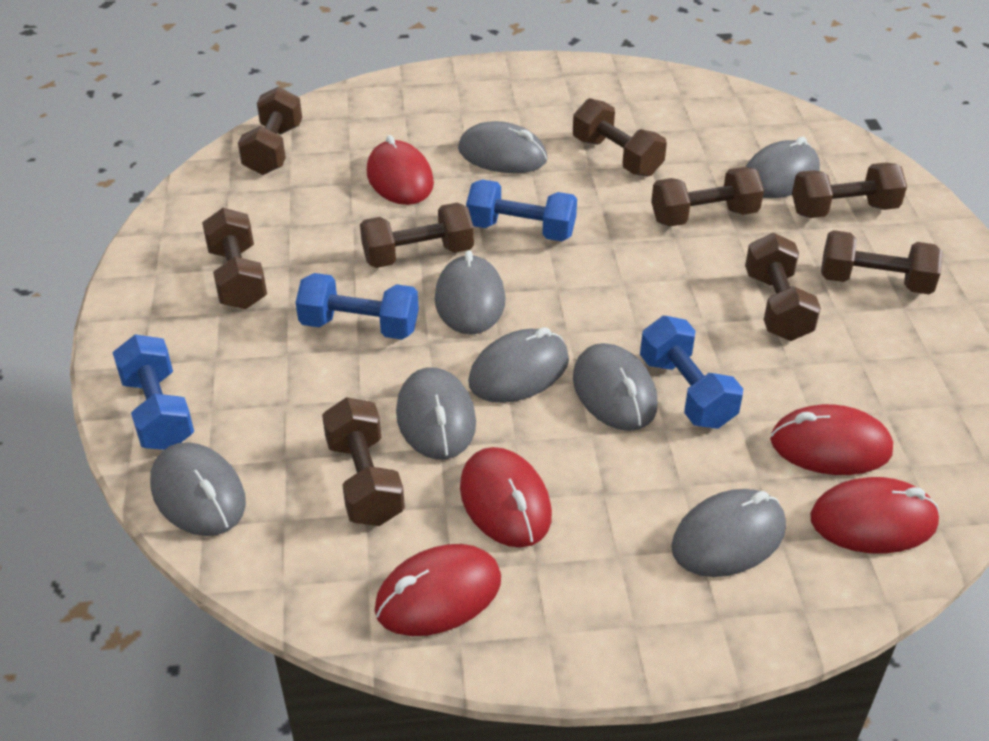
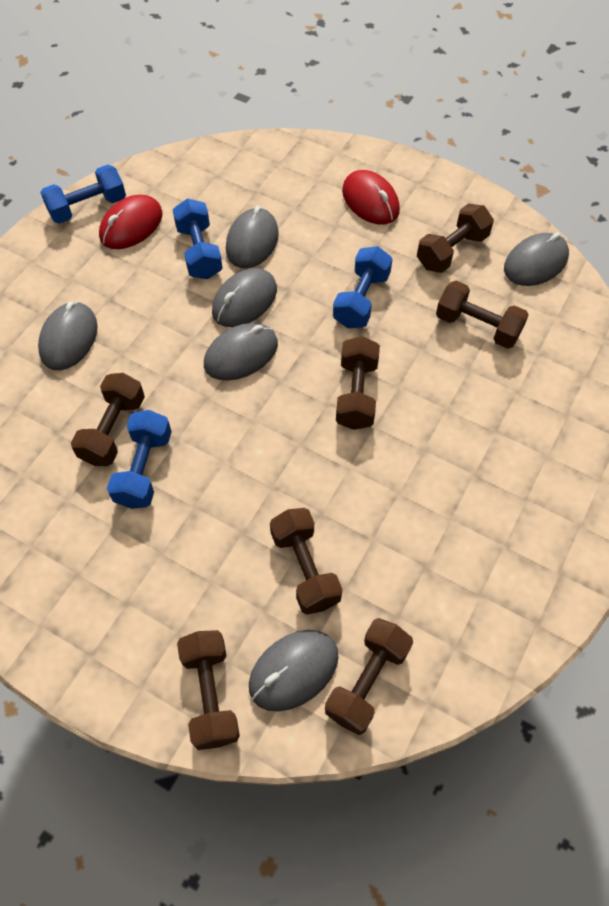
brown dumbbell: [202,208,267,309] [238,86,302,175] [322,397,405,526] [360,203,474,268] [573,98,667,177] [651,167,764,227] [745,233,821,341] [792,162,907,218] [821,230,943,294] = 9 -> [71,373,145,466] [177,630,240,750] [270,508,343,615] [325,618,413,735] [336,336,380,430] [417,204,494,273] [436,281,529,349] = 7
grey mouse: [150,442,246,536] [396,367,476,460] [435,250,505,335] [458,121,548,173] [468,327,569,403] [573,343,658,431] [671,489,786,577] [746,137,820,198] = 8 -> [38,302,97,370] [204,323,278,380] [212,268,277,327] [226,206,279,268] [249,630,338,711] [504,233,569,286] = 6
red mouse: [367,135,434,205] [375,544,501,636] [460,447,552,548] [770,404,893,475] [810,477,939,554] = 5 -> [99,195,163,249] [342,170,400,225] = 2

